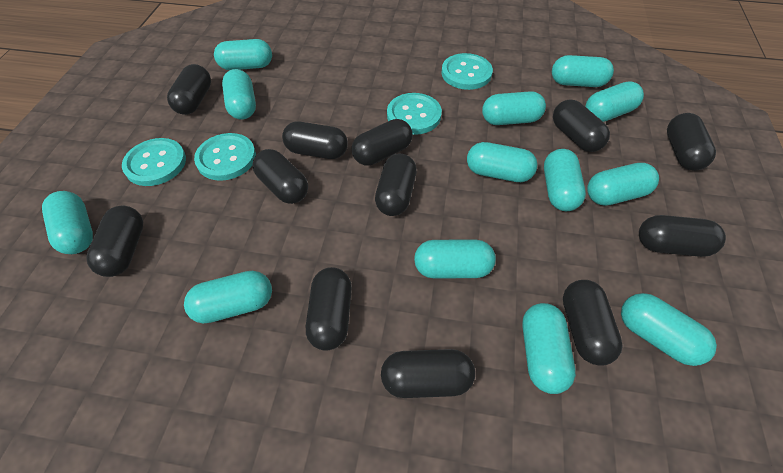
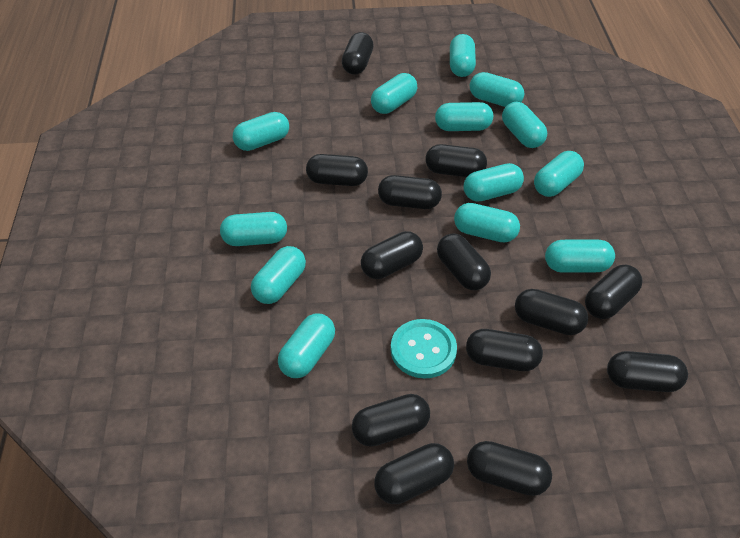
black capsule: [86,205,143,277] [167,64,211,115] [252,149,308,204] [282,121,348,159] [306,267,352,351] [351,119,413,166] [375,154,417,216] [381,349,475,398] [553,99,610,152] [563,280,623,366] [639,215,726,257] [667,113,716,170] = 12 -> [306,154,368,186] [342,32,374,75] [352,394,430,447] [361,231,423,279] [374,443,454,504] [378,175,442,209] [425,144,487,177] [437,234,491,290] [466,329,543,371] [467,441,552,496] [515,289,588,335] [585,265,643,319] [607,351,688,392] = 13
turquoise button: [122,138,186,186] [194,133,256,181] [387,93,442,135] [441,53,493,90] = 4 -> [391,319,457,379] = 1

